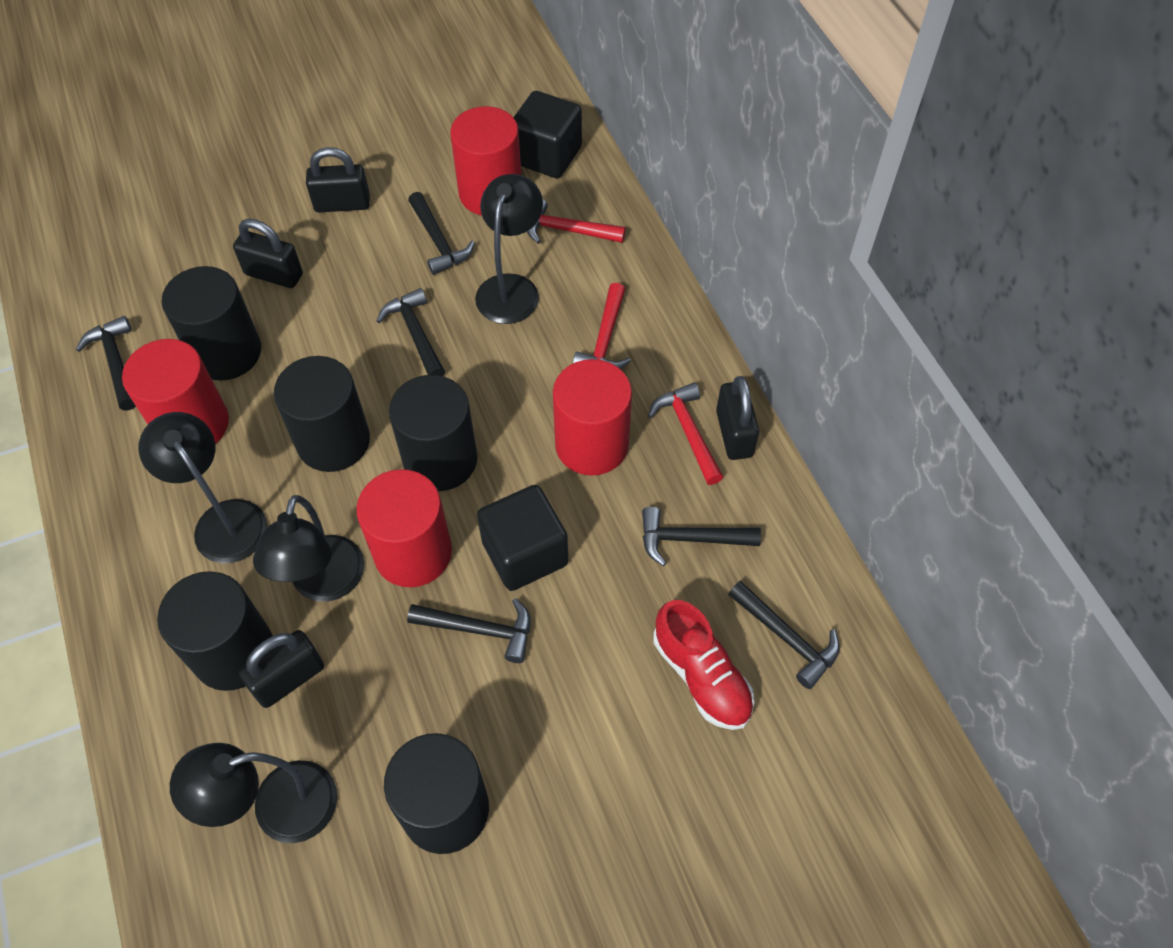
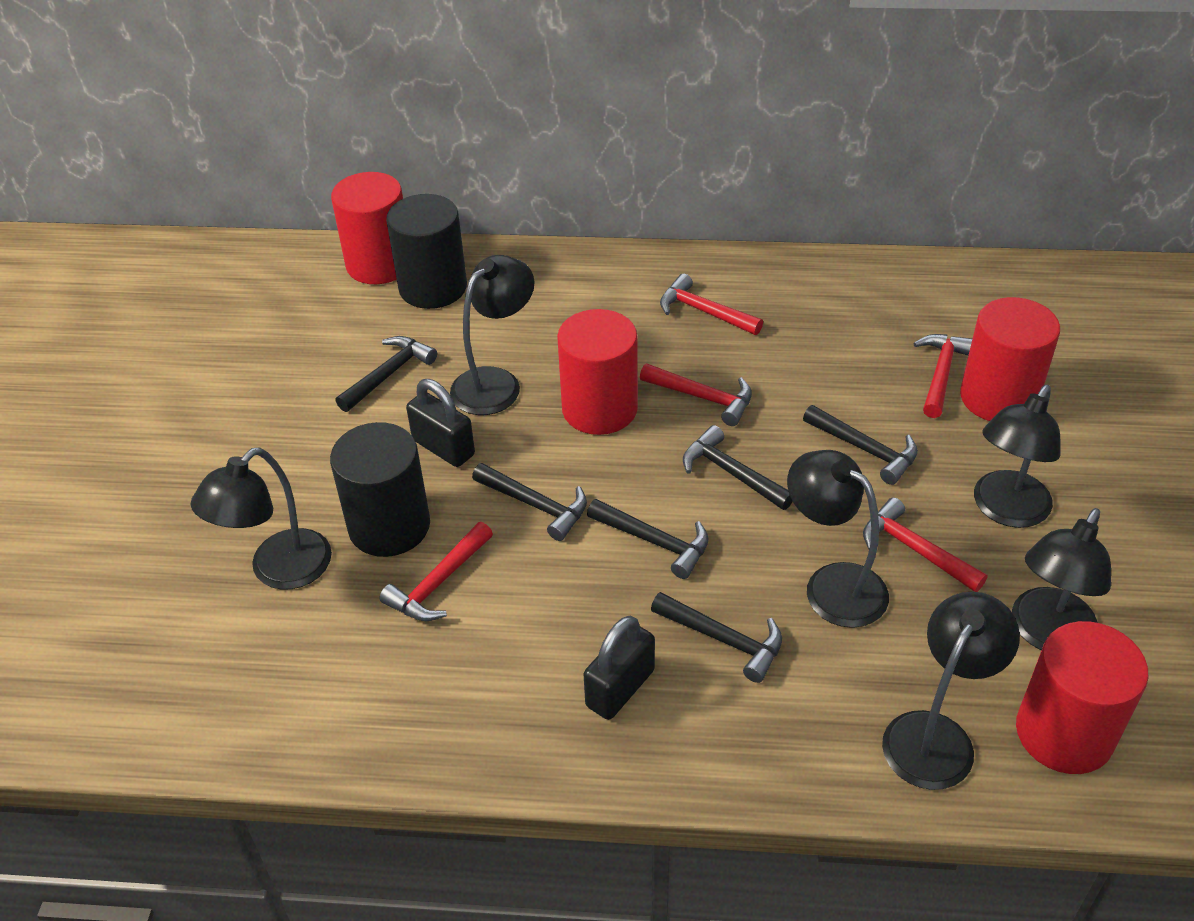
black cube: [477,485,568,591] [513,91,582,178] = 2 -> none = 0
black cylinder: [157,571,273,691] [161,266,261,380] [274,356,370,472] [384,733,489,854] [389,375,478,491] = 5 -> [330,422,430,557] [386,194,467,309] = 2
black lamp: [139,412,267,563] [170,743,337,843] [253,495,364,602] [475,174,543,324] = 4 -> [191,448,332,590] [450,255,534,415] [787,450,889,628] [882,592,1020,790] [974,385,1061,528] [1012,508,1111,650] = 6
black padlock: [233,218,303,288] [239,630,324,708] [306,147,370,213] [716,376,759,460] = 4 -> [406,379,475,467] [584,616,655,720] = 2
red hammer: [527,199,626,244] [573,283,631,369] [648,383,723,485] = 3 -> [380,522,493,621] [640,364,752,426] [660,274,763,335] [863,498,987,592] [913,334,972,418] = 5
red shoe: [654,600,755,730] = 1 -> none = 0

